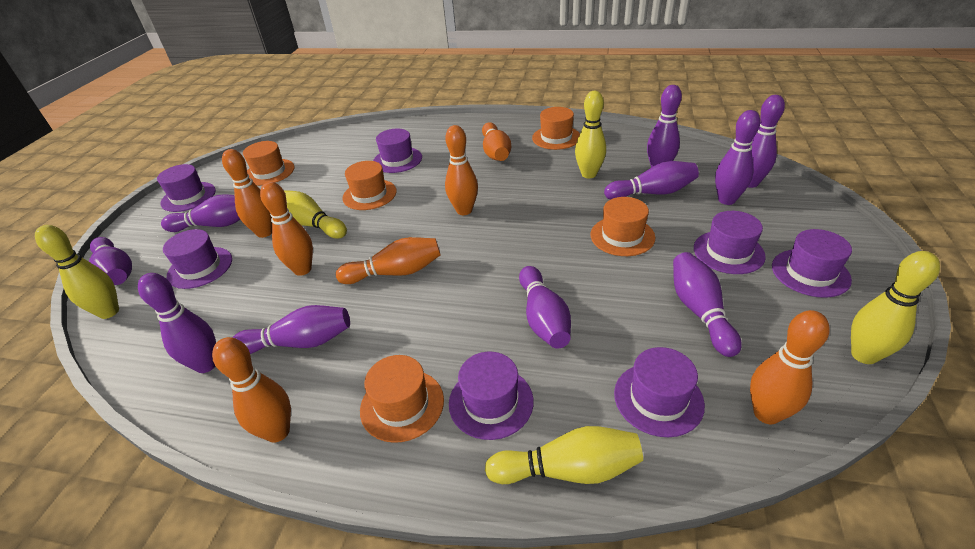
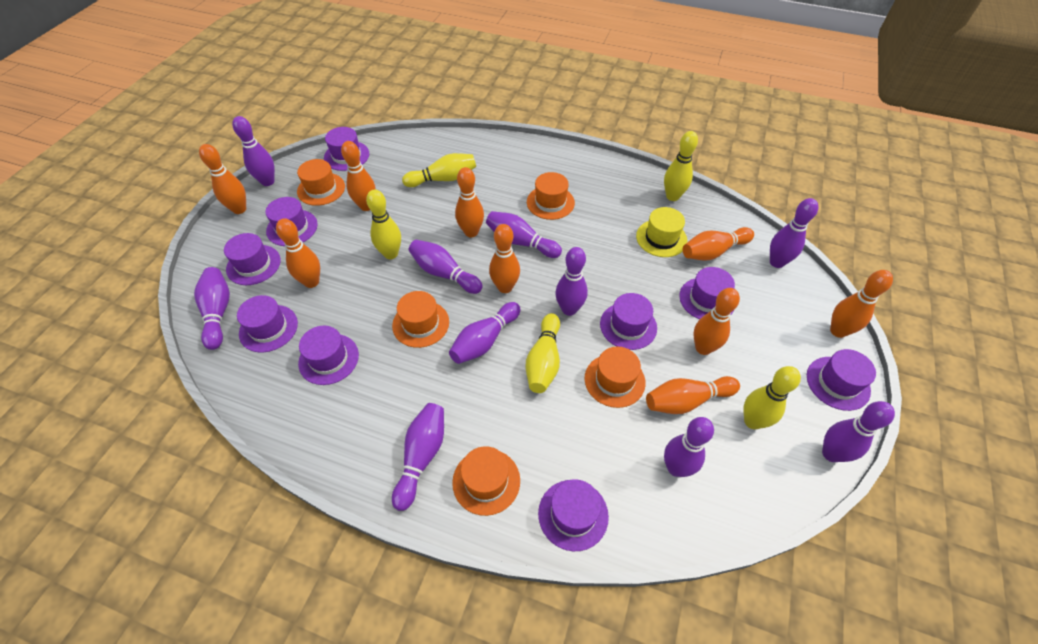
orange bowling pin: [212,337,291,443] [222,149,272,238] [260,182,313,276] [336,237,441,284] [445,125,478,215] [482,122,511,161] [750,310,830,424] = 7 -> [199,144,246,214] [276,219,320,288] [341,141,376,211] [455,167,484,237] [489,224,520,293] [646,376,740,414] [682,227,754,261] [694,288,740,355] [830,270,893,338] = 9
purple hat: [157,164,216,212] [163,229,232,289] [373,129,422,173] [449,352,534,440] [614,347,705,437] [694,211,766,274] [772,229,852,298] = 7 -> [224,233,281,285] [237,295,298,353] [266,197,318,246] [298,326,359,385] [324,127,369,171] [538,479,609,551] [600,293,657,350] [679,267,735,319] [807,349,876,411] = 9
yellow hat: none = 0 -> [636,207,687,257] = 1

